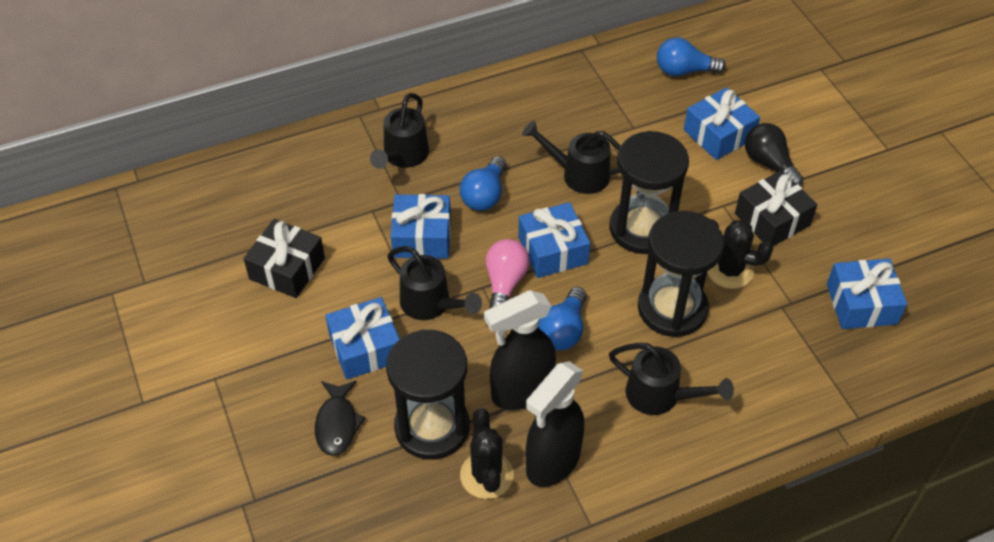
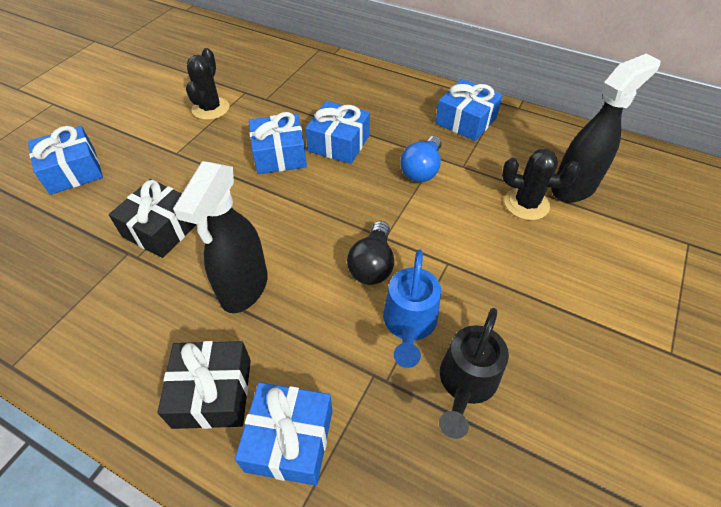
black fish: [315,381,366,456] = 1 -> none = 0
black hourglass: [386,329,469,460] [609,131,689,254] [638,211,724,337] = 3 -> none = 0
black watering can: [370,93,429,169] [387,246,482,320] [522,121,621,194] [609,343,734,415] = 4 -> [439,308,509,439] = 1
blue light bulb: [460,156,507,211] [538,287,587,350] [657,37,726,76] = 3 -> [400,136,441,182] = 1
blue watering can: none = 0 -> [383,250,441,368] = 1
pink light bulb: [486,239,530,309] = 1 -> none = 0

